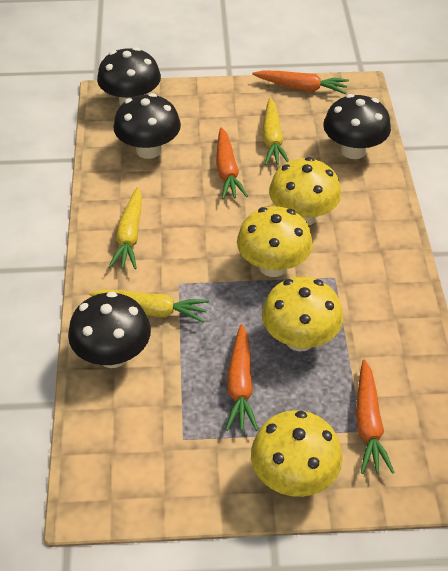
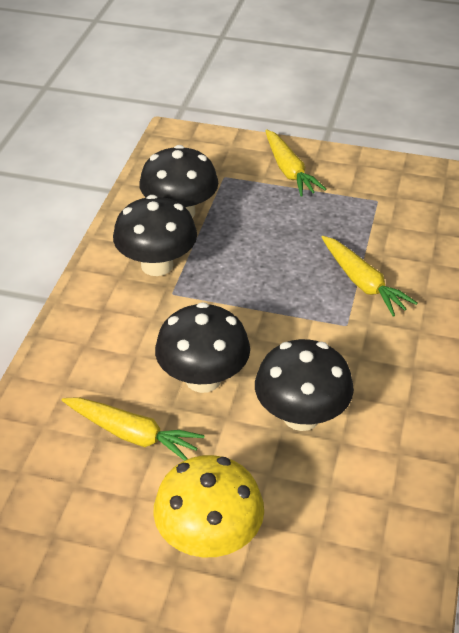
orange carrot: [216,127,248,200] [226,324,258,431] [252,70,349,94] [356,359,395,474] = 4 -> none = 0
yellow mushroom: [237,206,313,277] [251,410,342,497] [262,277,343,352] [269,157,341,226] = 4 -> [153,455,264,558] = 1

